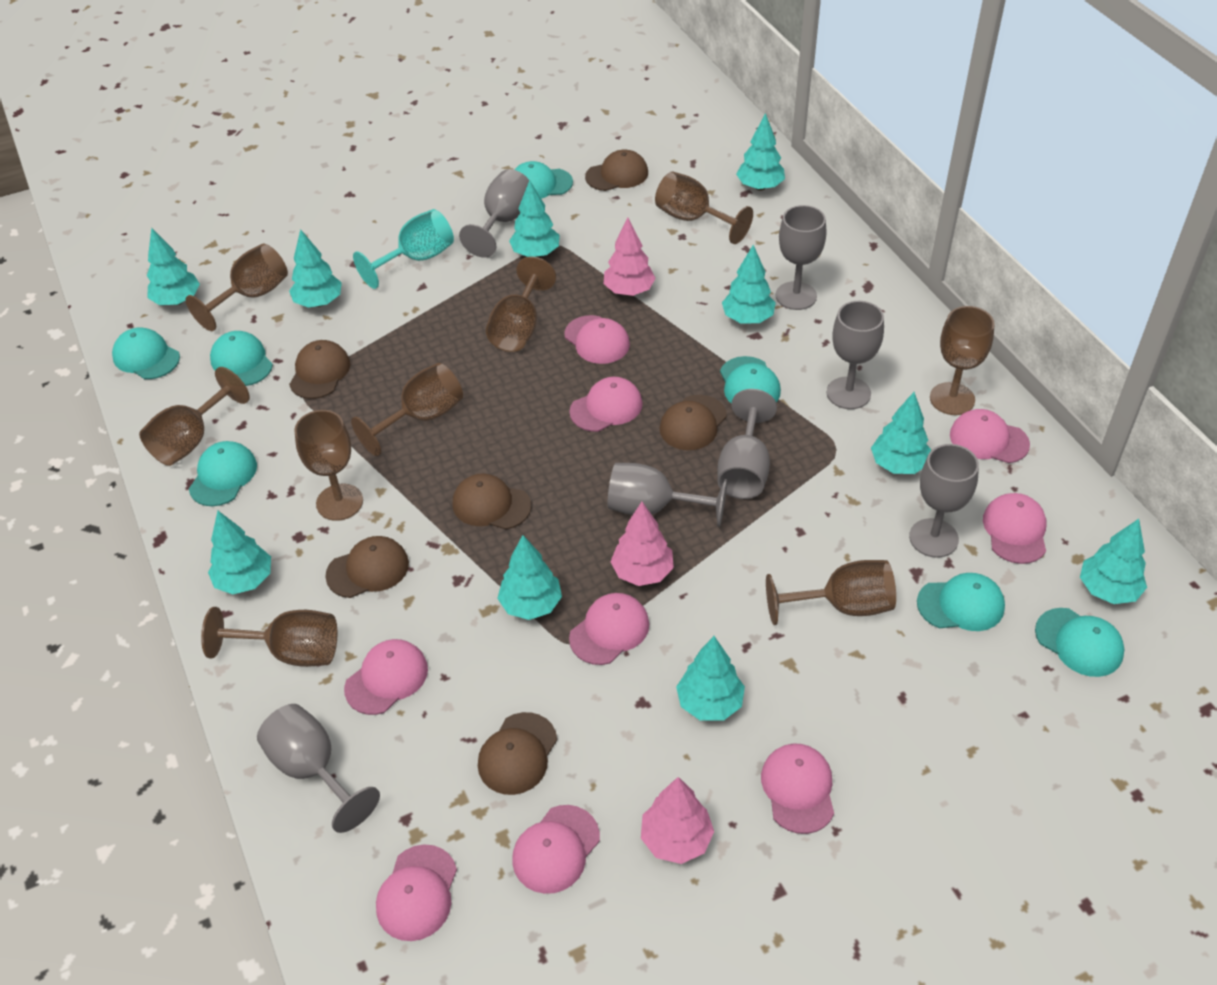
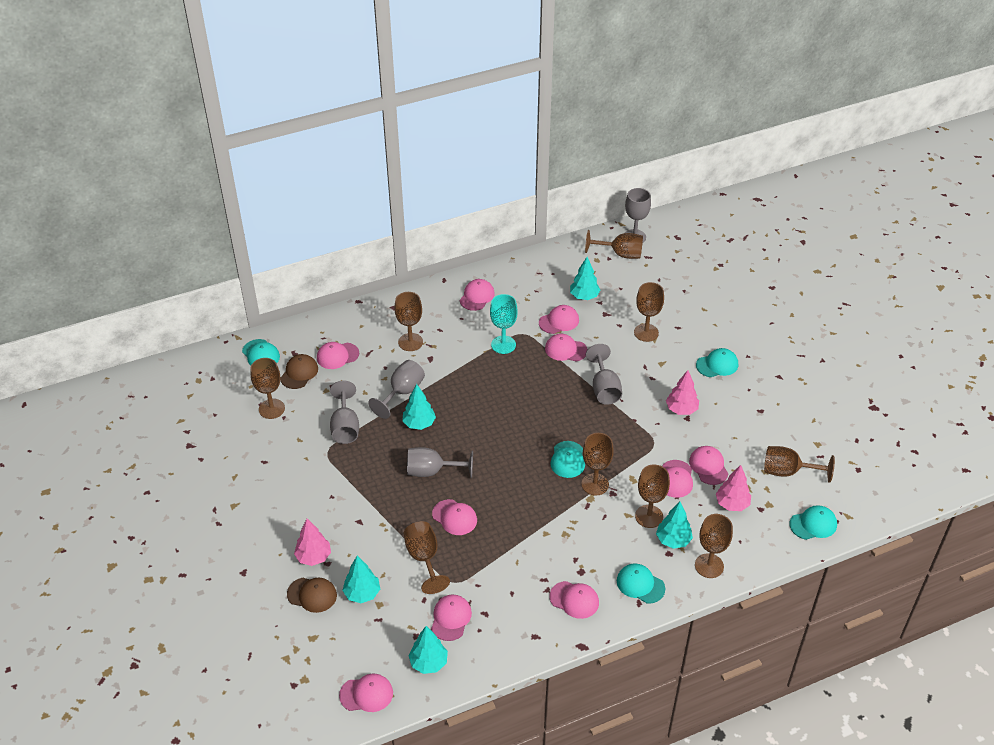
brown cap: [289,340,350,399] [325,536,409,598] [453,474,531,529] [478,712,557,795] [585,150,648,191] [660,395,727,450] = 6 -> [280,354,318,389] [287,578,337,613] = 2
grey goblet: [257,704,380,833] [459,169,529,258] [608,463,727,527] [717,389,777,499] [776,205,826,310] [827,301,884,409] [909,444,979,558] = 7 -> [330,380,359,444] [368,360,425,419] [407,447,473,478] [586,344,622,405] [625,188,651,243] = 5
pink cap: [344,639,428,715] [376,845,457,941] [512,805,600,894] [564,315,630,364] [569,377,643,432] [569,593,649,665] [761,744,834,834] [950,409,1030,463] [983,493,1046,564] = 9 -> [317,342,359,369] [339,674,393,712] [431,595,472,641] [432,499,477,535] [460,279,495,311] [539,305,579,334] [545,333,587,362] [549,581,599,619] [663,460,693,498] [689,446,728,485] = 10
turquoise cap: [112,327,180,379] [189,441,257,506] [210,331,273,386] [514,161,573,199] [720,356,781,404] [917,573,1005,631] [1035,608,1124,677] = 7 -> [242,339,280,366] [550,441,585,478] [617,563,665,603] [696,348,738,377] [789,505,837,540] = 5
turquoise tree: [147,228,200,305] [208,511,271,594] [289,229,342,308] [497,535,562,620] [509,180,560,257] [676,636,745,720] [722,245,776,323] [736,113,785,191] [871,392,931,474] [1080,519,1147,604] = 10 -> [342,556,380,603] [402,384,436,430] [408,626,448,674] [570,257,600,300] [656,502,693,549] = 5

